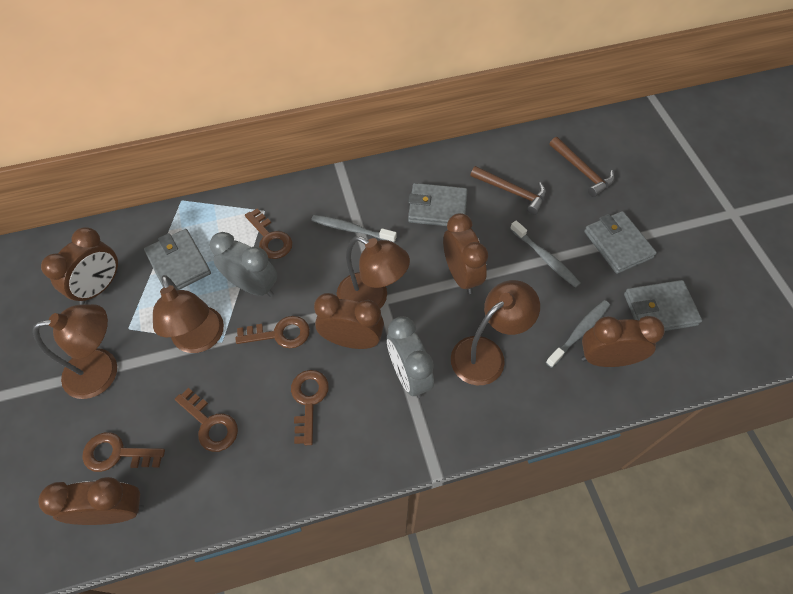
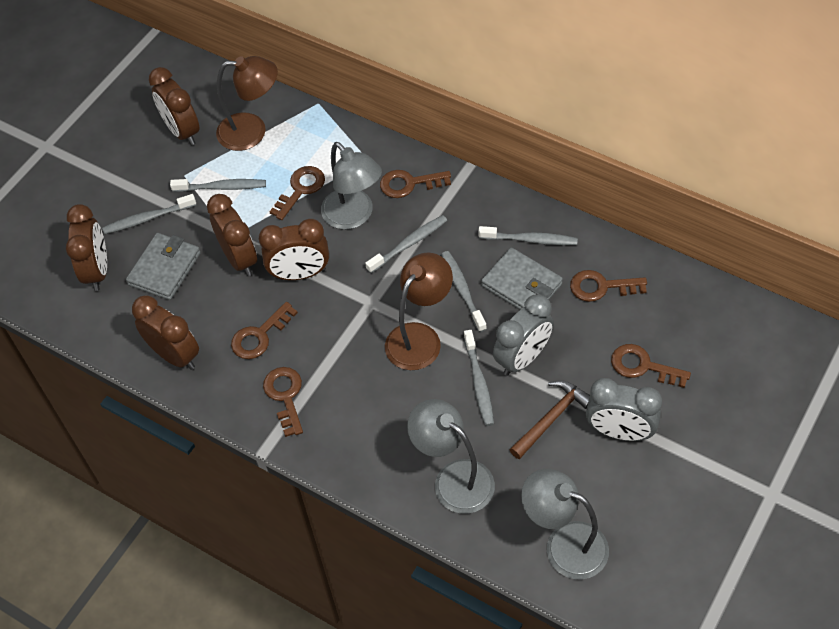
brown hammer: [471,166,547,215] [550,137,615,197] = 2 -> [509,380,590,459] = 1
brown key: [82,432,165,472] [175,388,238,452] [236,316,310,348] [245,208,292,259] [291,370,329,445] = 5 -> [231,302,298,359] [263,367,303,437] [270,166,325,220] [380,170,451,198] [570,270,647,302] [611,344,691,388] = 6
brown lamp: [33,304,117,399] [153,275,224,353] [337,236,410,308] [451,280,540,385] = 4 -> [216,56,278,151] [385,252,453,370] = 2
grey lamp: none = 0 -> [321,142,382,230] [407,399,495,514] [521,469,609,579] = 3
grey toothbrush: [311,215,397,243] [510,220,580,288] [546,300,610,368] = 3 -> [102,194,196,234] [170,179,266,192] [365,215,447,273] [441,251,487,332] [464,330,494,426] [478,226,578,245] = 6
grey wallet: [144,229,211,290] [408,183,468,226] [584,211,657,274] [624,280,702,331] = 4 -> [126,233,201,300] [481,248,563,310] = 2

